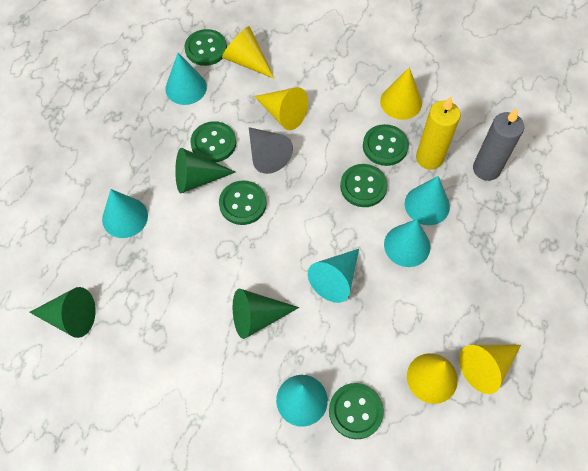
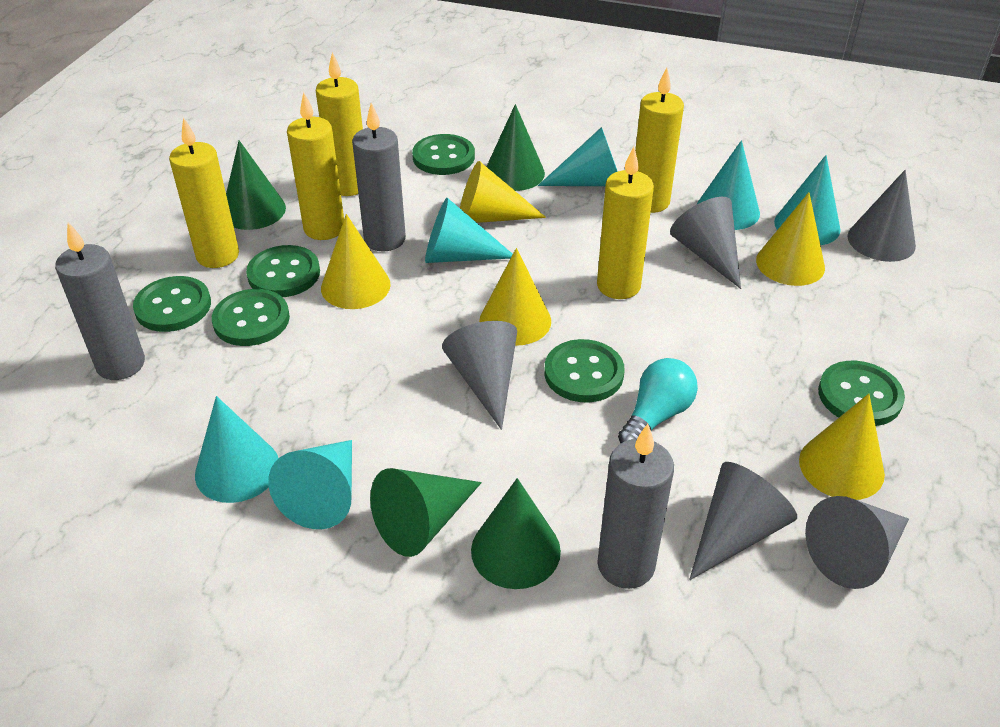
green cone: [29,287,96,338] [175,148,236,193] [233,289,299,339] = 3 -> [226,140,286,230] [370,468,482,557] [471,478,561,589] [486,104,545,191] = 4
grey candle: [473,108,524,181] = 1 -> [55,222,145,380] [352,103,406,251] [597,424,674,589] = 3
grey cone: [249,127,293,174] = 1 -> [442,321,517,430] [670,197,741,289] [689,462,797,580] [805,496,909,589] [847,170,916,262] = 5
turquoise light bulb: none = 0 -> [618,358,698,444] = 1
yellow candle: [416,96,461,170] = 1 -> [169,117,239,268] [287,92,344,240] [316,52,363,196] [597,147,654,299] [635,68,684,213] = 5

